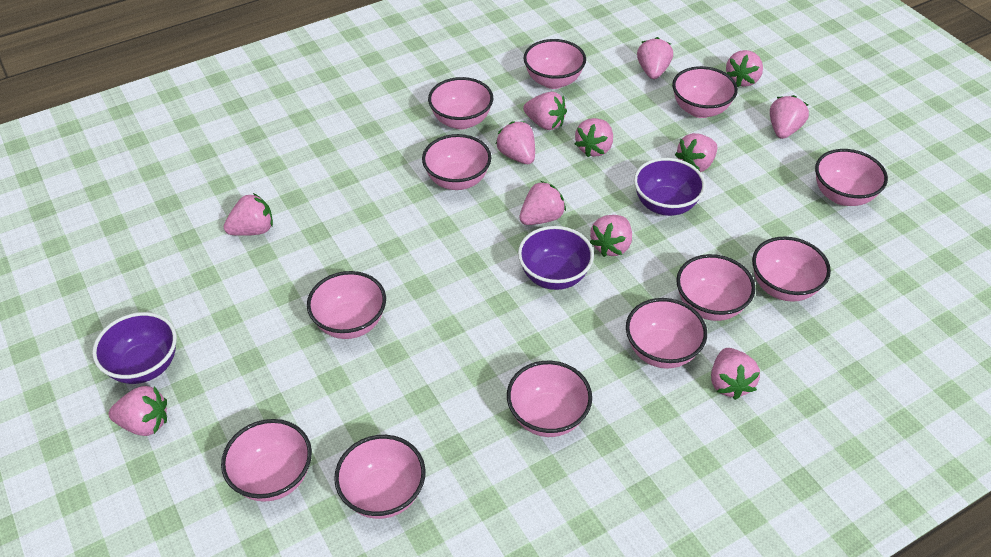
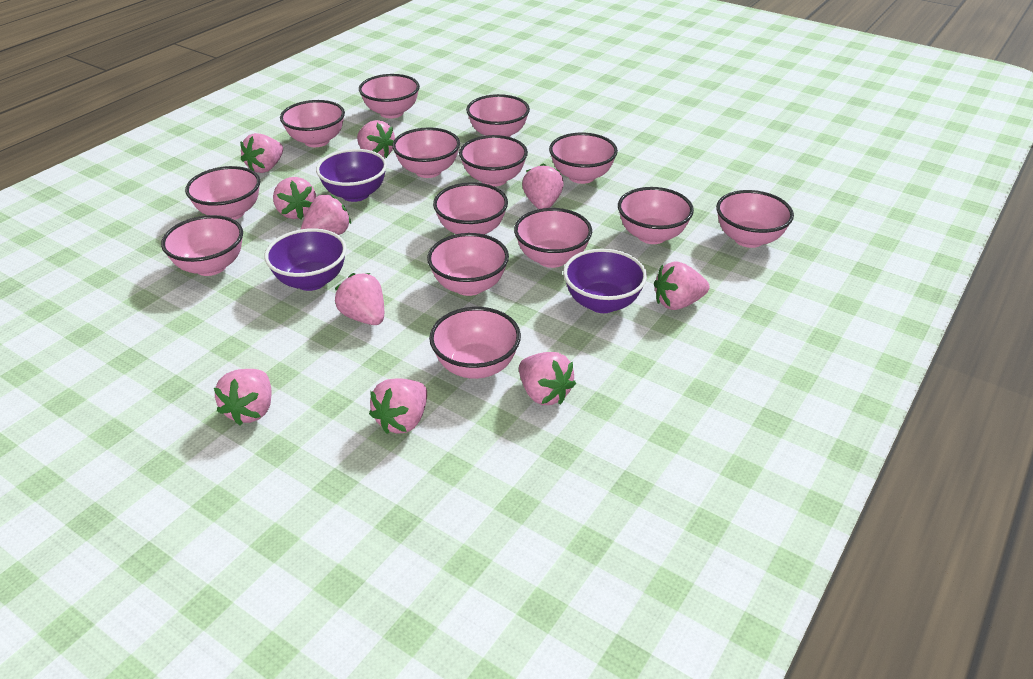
pink bowl: [221,419,312,502] [307,271,386,339] [334,435,425,519] [422,134,491,190] [428,77,493,130] [507,361,592,437] [523,39,586,89] [626,298,707,369] [672,66,738,118] [676,254,755,321] [752,237,831,302] [815,149,888,206] = 12 -> [161,215,243,276] [185,166,260,220] [280,100,345,147] [359,74,420,118] [392,127,460,178] [427,233,509,296] [429,307,521,379] [433,182,508,235] [459,135,528,187] [466,94,530,137] [514,208,592,268] [549,133,618,184] [618,187,694,244] [716,190,794,248] = 14
pink strawberry: [109,386,167,436] [223,193,273,236] [496,121,535,164] [520,181,566,225] [523,92,567,130] [575,118,613,157] [590,215,632,257] [637,37,673,79] [675,133,717,172] [711,348,760,400] [726,50,763,87] [770,95,809,139] = 12 -> [214,369,271,426] [240,133,283,173] [273,177,316,219] [301,194,351,235] [335,273,384,325] [357,120,395,158] [369,378,427,434] [519,352,576,405] [522,163,564,209] [654,261,710,310] = 10

